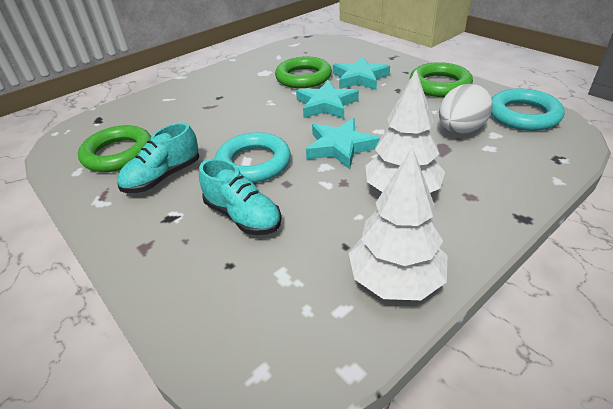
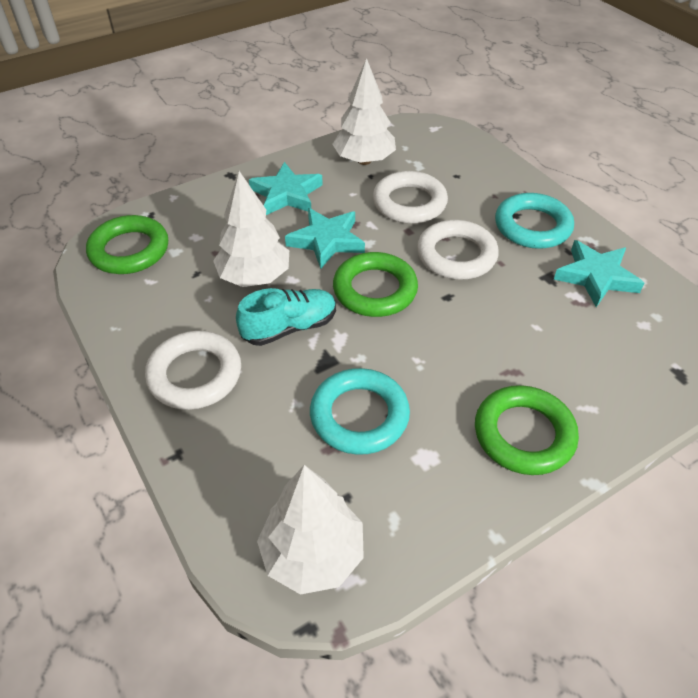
turquoise shoe: [117,123,199,193] [199,158,281,235] = 2 -> [236,288,336,346] = 1
white egg: [439,84,492,134] = 1 -> none = 0
white ring: none = 0 -> [145,331,241,410] [373,171,448,224] [417,220,499,280] = 3
white tree: [349,147,447,300] [365,70,445,193] = 2 -> [213,171,289,287] [257,465,364,595] [332,58,396,165] = 3

